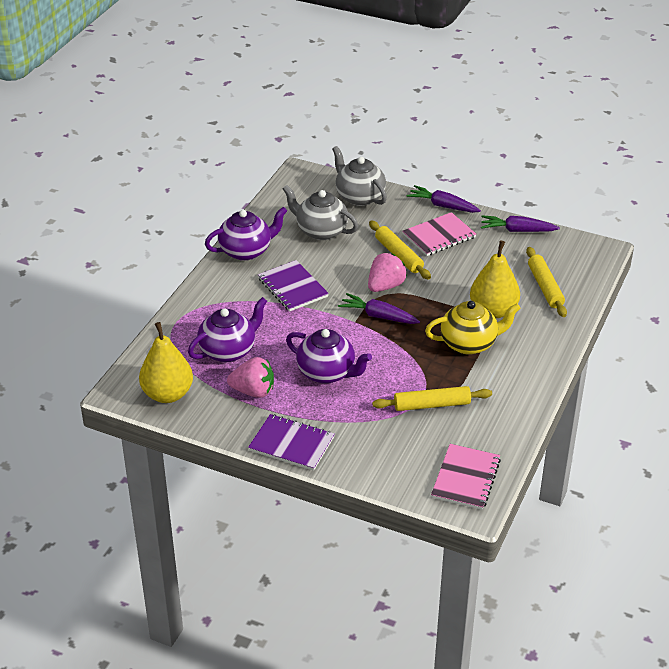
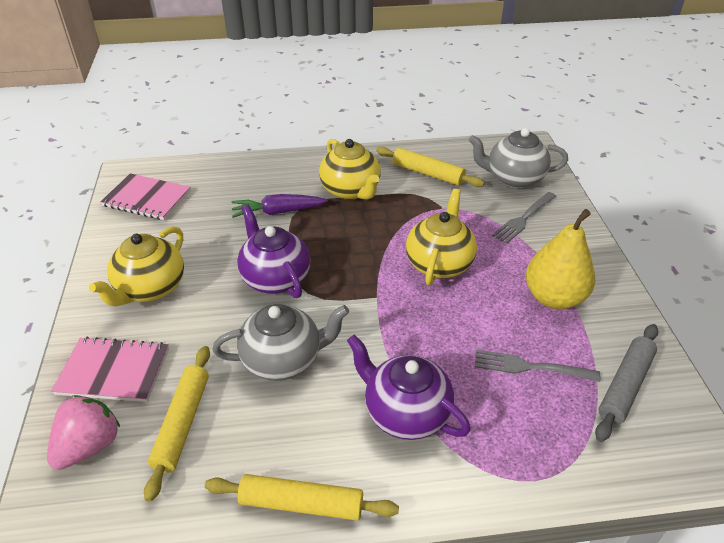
grey fork: none = 0 -> [475,349,600,382] [492,192,556,244] = 2
grey rolling pin: none = 0 -> [595,324,658,442] = 1
pink strawberry: [227,357,274,398] [368,253,407,292] = 2 -> [47,395,120,470] = 1
purple carrot: [338,293,420,324] [407,185,481,213] [481,215,560,232] = 3 -> [232,194,328,218] = 1
purple notebook: [248,414,335,471] [258,260,329,312] = 2 -> none = 0
purple teapot: [188,297,267,362] [205,207,287,261] [286,329,372,384] = 3 -> [237,205,310,298] [347,335,470,440] = 2
yellow pear: [139,322,193,403] [470,240,520,318] = 2 -> [526,209,595,309] = 1
yellow teapot: [425,301,521,355] = 1 -> [89,226,184,306] [319,139,381,200] [406,189,477,286] = 3

